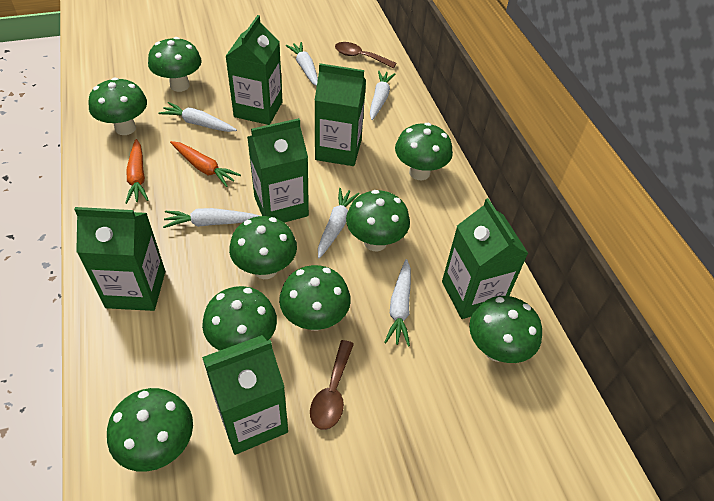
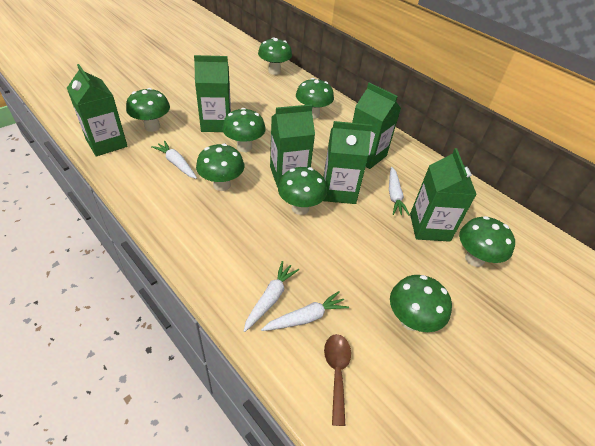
brown spoon: [310,340,354,430] [335,42,397,68] = 2 -> [324,334,351,426] = 1
green mushroom: [88,77,147,135] [107,388,193,472] [148,37,202,92] [202,286,277,351] [229,216,297,279] [279,265,351,331] [346,190,410,251] [395,123,453,180] [469,296,542,363] = 9 -> [126,88,170,132] [196,144,244,191] [222,108,266,152] [258,38,292,75] [278,167,327,215] [296,78,334,119] [390,275,452,332] [459,216,515,267] = 8
orange carrot: [126,139,148,204] [170,141,241,187] = 2 -> none = 0
white carrot: [158,102,237,132] [163,208,260,228] [286,42,318,86] [318,188,360,258] [370,70,396,120] [384,259,411,347] = 6 -> [151,141,197,179] [244,261,299,332] [261,291,349,331] [389,167,410,216] = 4

